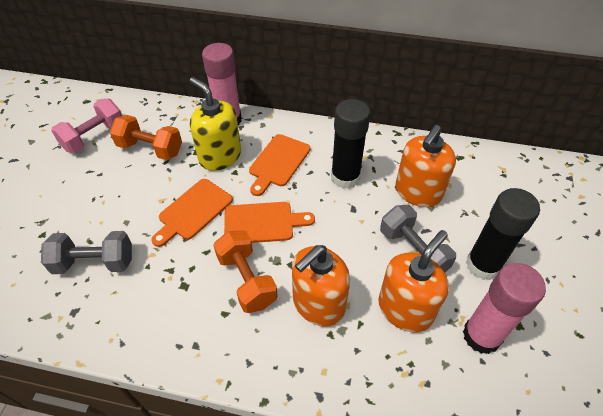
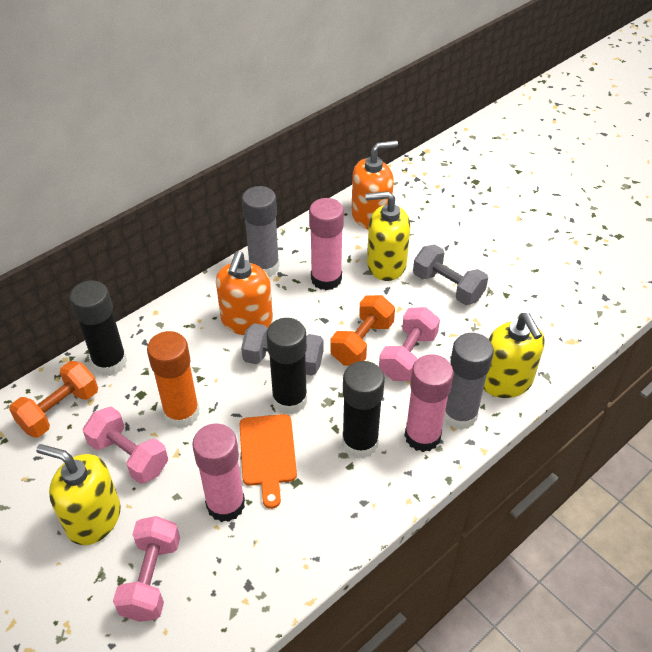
black glue stick: [331,99,370,189] [466,188,540,280] = 2 -> [70,280,127,376] [266,318,307,414] [342,361,385,459] = 3
grey glue stick: none = 0 -> [242,186,280,277] [444,333,494,430] = 2
orange cutting board: [151,179,233,247] [224,202,315,243] [249,134,310,196] = 3 -> [239,414,297,509] = 1
orange glue stick: none = 0 -> [147,331,200,428] = 1
orange soap dispenser: [292,245,350,327] [379,230,449,332] [395,125,456,207] = 3 -> [216,251,273,335] [351,140,398,230] = 2
pink dumbbell: [51,98,122,153] = 1 -> [83,406,168,484] [113,516,180,622] [379,307,440,381] = 3
pink glue stick: [202,43,242,125] [463,263,546,354] = 2 -> [192,424,245,522] [309,198,344,290] [405,354,454,452] = 3
yellow soap dispenser: [190,77,241,171] = 1 -> [36,444,121,545] [365,191,410,281] [484,313,545,398] = 3

